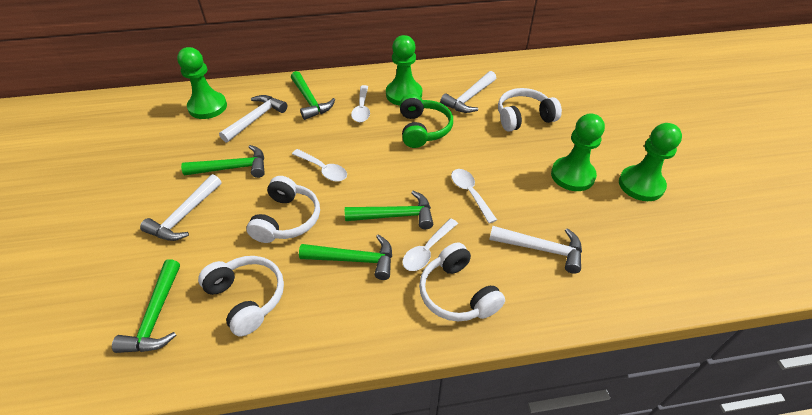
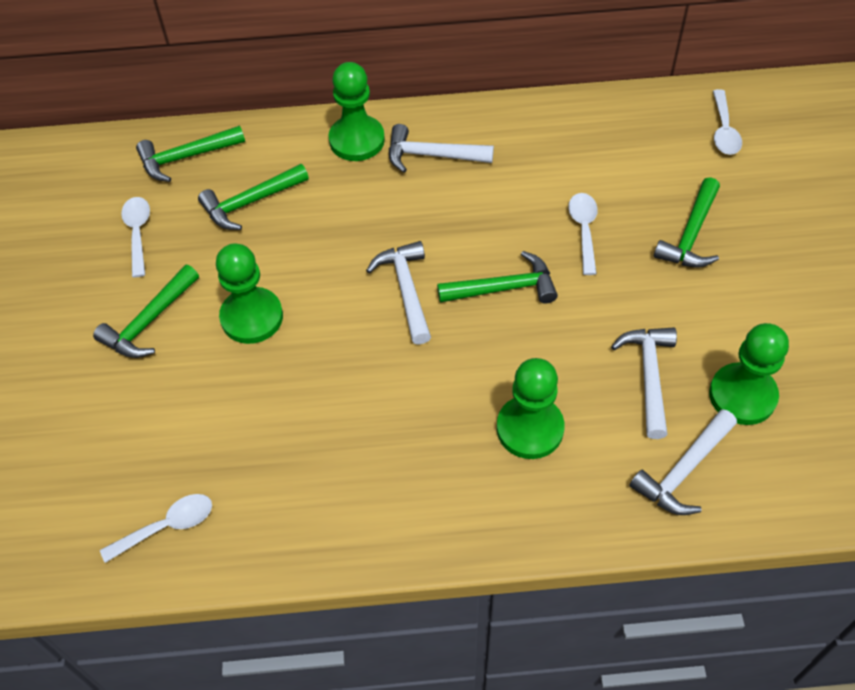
green headphones: [400,94,453,148] = 1 -> none = 0
white headphones: [198,256,284,336] [246,176,320,243] [419,242,505,321] [498,88,562,132] = 4 -> none = 0

